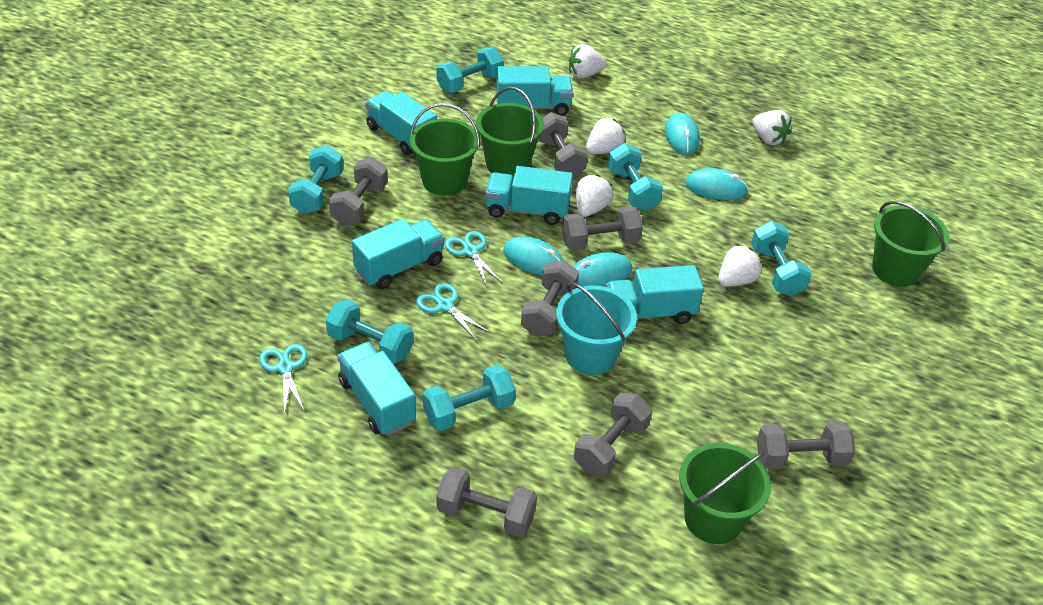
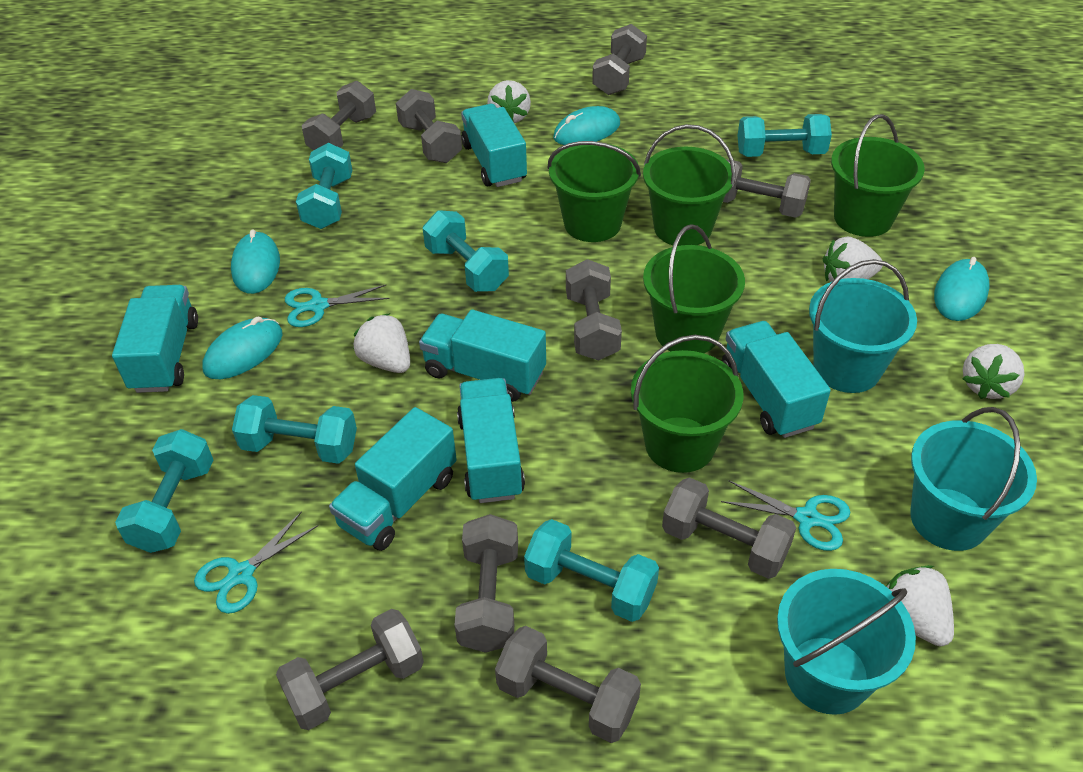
green bucket: [410,103,480,196] [476,87,544,178] [679,443,771,544] [872,201,949,287] = 4 -> [548,141,641,242] [631,335,744,473] [643,124,736,246] [643,224,745,353] [831,114,925,237] = 5
grey dumbbell: [329,157,388,225] [437,466,537,537] [521,260,579,336] [538,112,588,177] [562,206,643,250] [574,393,652,476] [757,421,855,470] = 7 -> [276,609,424,730] [302,81,376,151] [396,89,462,163] [454,514,518,653] [495,626,641,743] [566,259,622,361] [592,24,647,95] [662,477,796,579] [723,159,811,218] = 9
turquoise bucket: [556,282,637,375] = 1 -> [777,569,916,715] [809,259,917,393] [910,407,1037,551] = 3

